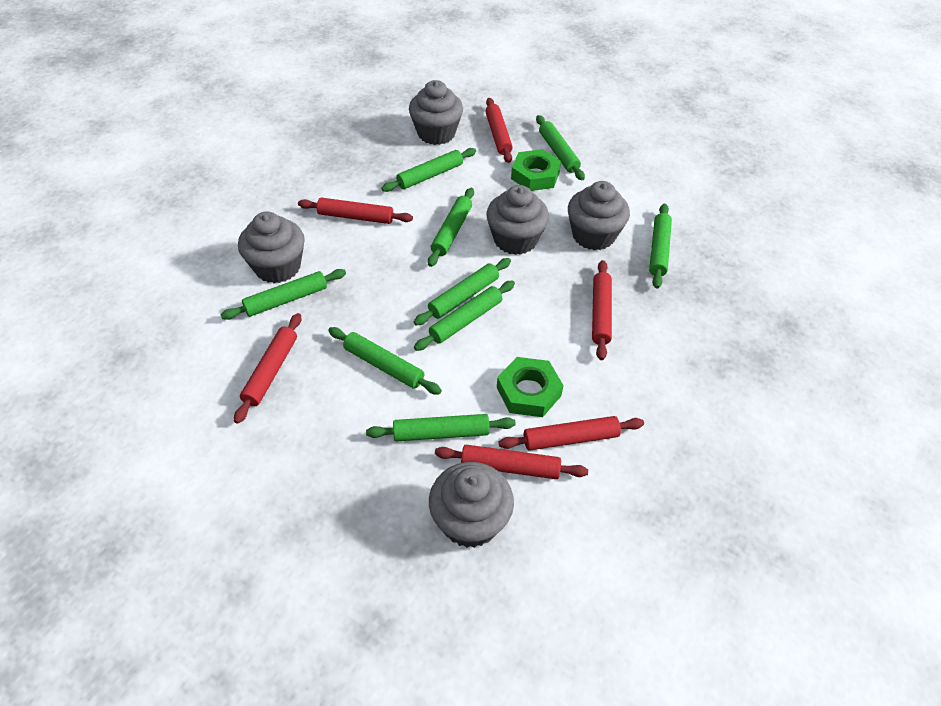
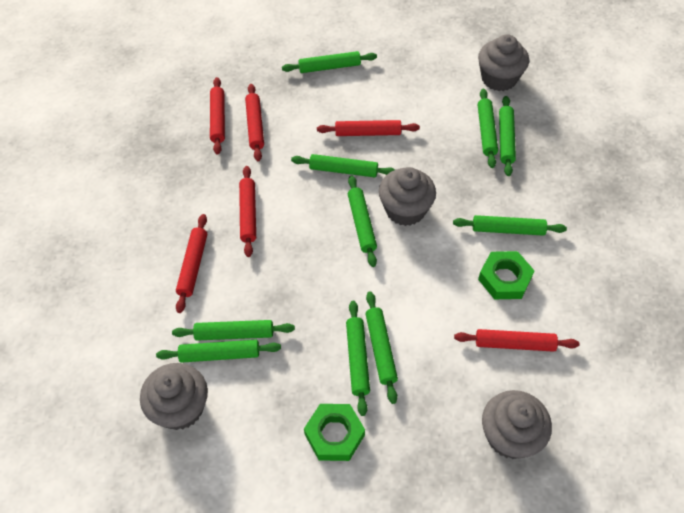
green rolling pin: [221,269,346,320] [328,327,442,395] [366,414,516,442] [381,148,476,192] [414,258,511,326] [414,281,515,351] [428,188,474,267] [536,115,585,180] [649,204,672,289] = 9 -> [156,340,281,363] [172,320,295,341] [282,51,377,73] [291,154,395,177] [346,301,370,416] [348,176,377,267] [366,291,398,404] [453,215,567,236] [478,89,498,168] [499,96,516,176] = 10
grey cupcake: [238,212,305,283] [409,80,463,145] [429,462,514,548] [486,185,549,255] [568,181,630,250] = 5 -> [140,363,208,430] [379,167,436,226] [478,34,529,91] [482,390,552,459] = 4

